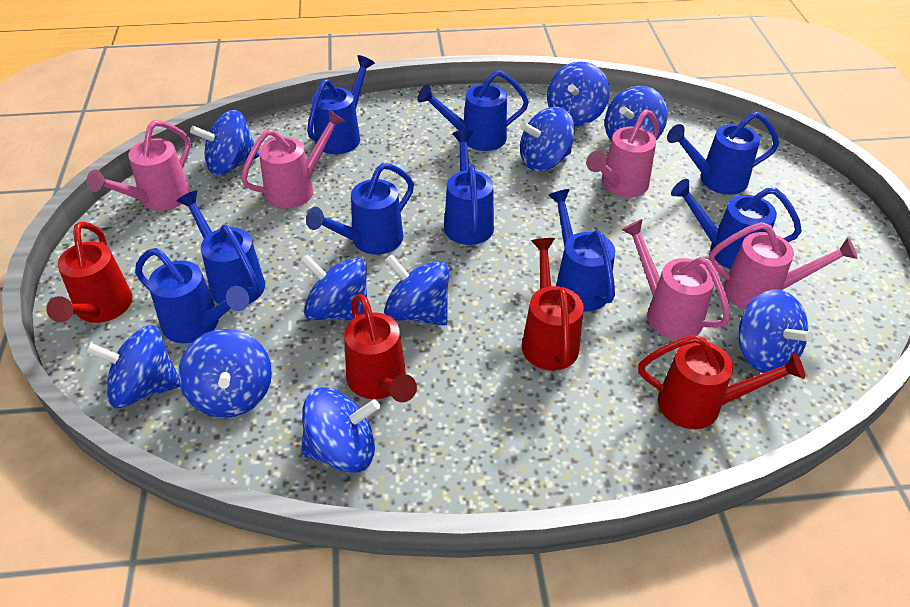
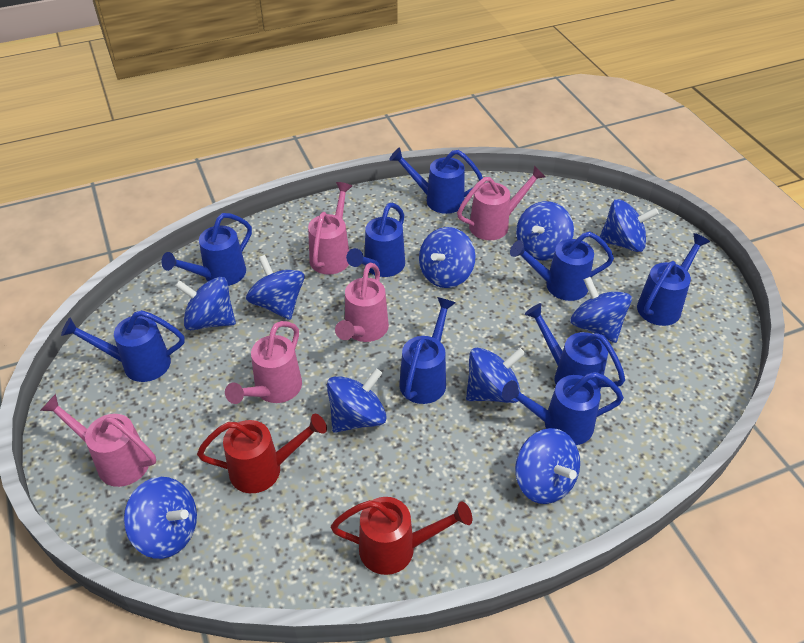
red watering can: [46,222,133,323] [344,294,417,402] [522,238,584,371] [638,335,805,429] = 4 -> [197,414,327,493] [331,497,472,575] = 2

